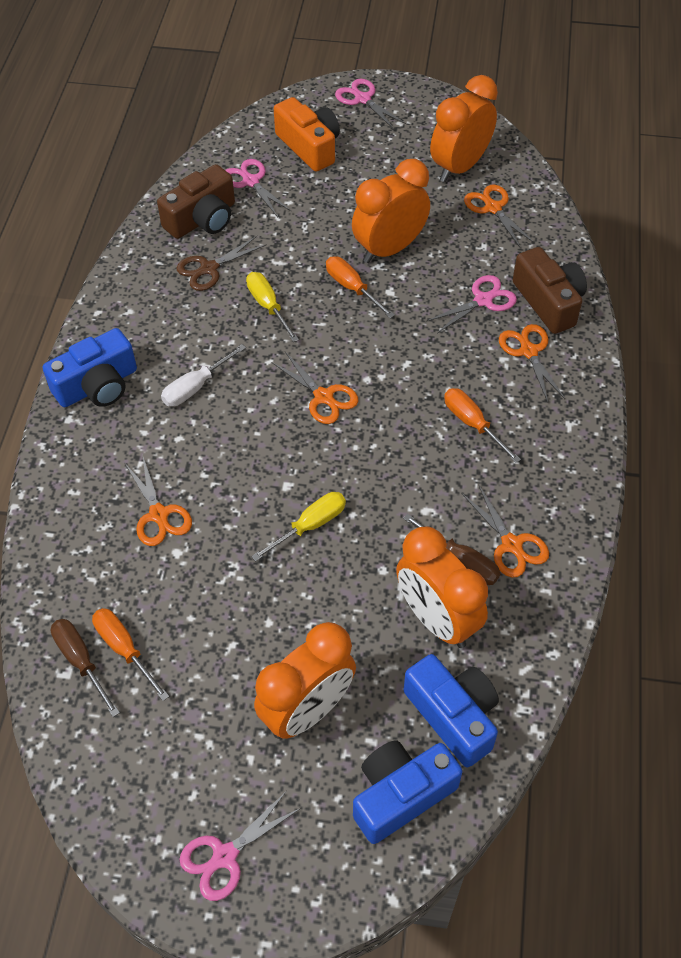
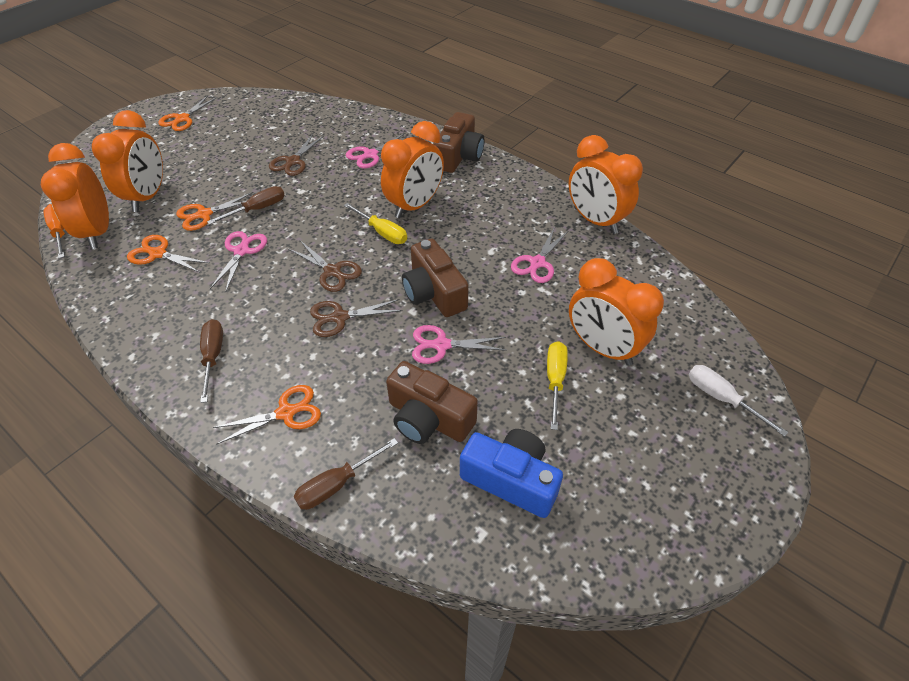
blue camera: [43,328,137,407] [353,740,462,844] [404,654,499,767] = 3 -> [460,429,563,518] = 1
brown camera: [157,164,235,239] [513,247,587,334] = 2 -> [386,361,478,444] [402,239,469,317] [434,112,484,173] = 3
brown scissors: [177,236,267,291] = 1 -> [269,134,324,176] [288,241,362,292] [310,299,403,337] = 3
brown screwdriver: [51,619,120,717] [403,514,501,585] = 2 -> [200,319,223,403] [207,186,285,225] [294,438,398,510] = 3
orange camera: [274,97,340,172] = 1 -> none = 0
orange clock: [254,622,356,739] [352,159,430,263] [396,526,488,648] [430,75,498,182] = 4 -> [41,143,109,249] [92,110,163,212] [381,121,444,219] [569,135,643,234] [569,258,664,366] = 5
orange scissors: [124,457,192,546] [271,352,358,424] [462,484,549,578] [464,185,535,247] [499,324,565,402] = 5 -> [127,235,210,273] [158,96,217,131] [176,192,253,231] [212,385,321,445] = 4
orange screwdriver: [92,608,169,701] [326,256,395,318] [444,388,521,463] = 3 -> [44,204,65,258] = 1

